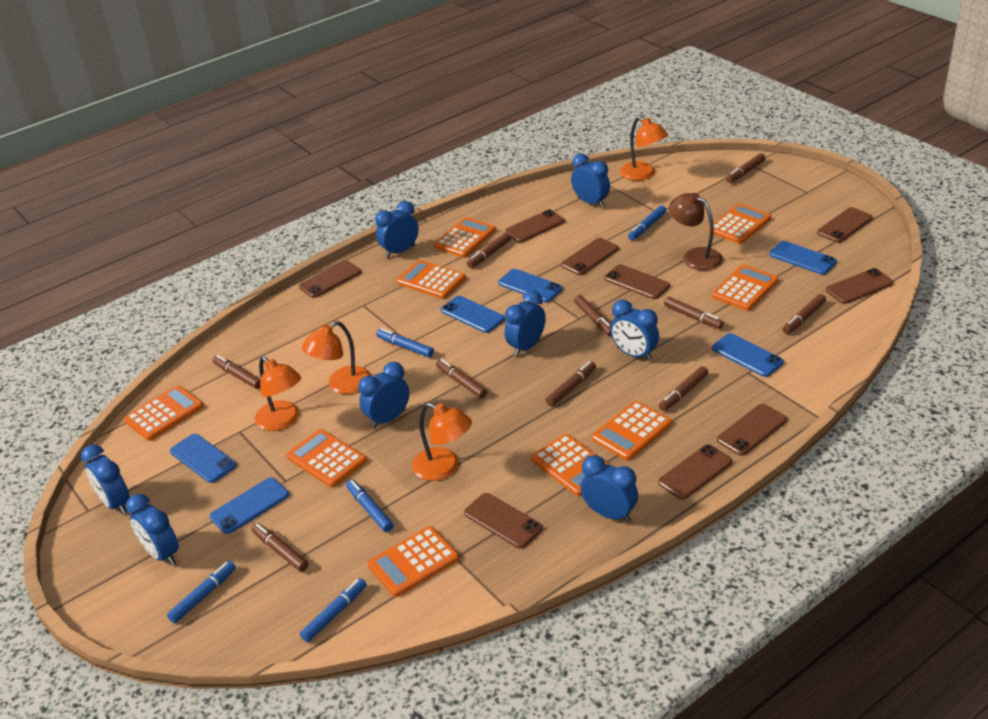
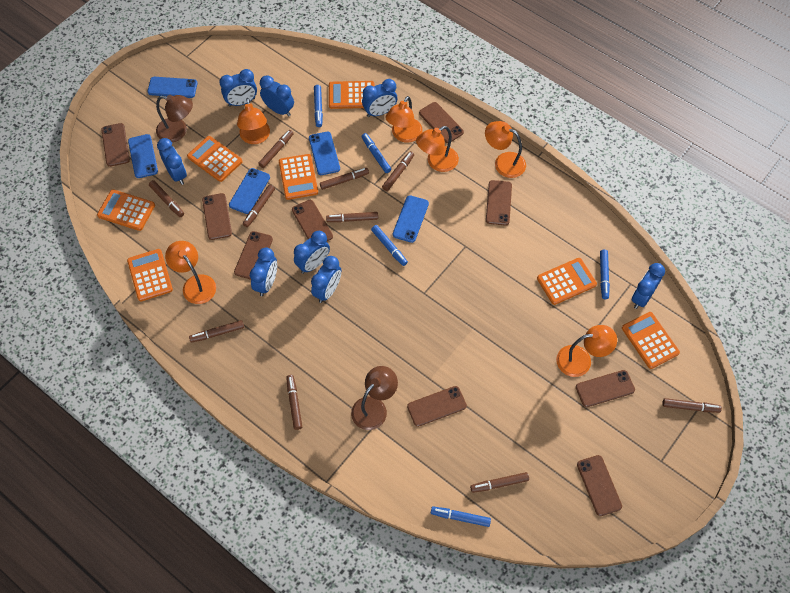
blue phone: [170,434,236,483] [210,477,289,534] [441,296,505,333] [498,269,563,302] [712,333,784,377] [769,241,837,275] = 6 -> [128,134,158,178] [147,77,198,98] [229,168,270,214] [309,131,340,175] [393,195,429,243] = 5
brown lamp: [669,193,723,270] = 1 -> [156,95,193,142] [351,366,398,430] = 2
orange calculator: [124,385,204,441] [286,429,367,487] [368,526,459,597] [397,260,466,299] [434,217,496,258] [531,434,610,496] [592,401,672,460] [708,203,771,244] [712,265,779,311] = 9 -> [97,189,155,231] [127,249,173,301] [187,136,243,182] [279,154,318,200] [329,81,375,109] [537,258,597,305] [622,312,680,369] = 7
orange lamp: [255,356,301,431] [302,321,371,394] [412,402,472,481] [620,116,668,181] = 4 -> [165,241,216,304] [237,98,270,144] [385,96,423,143] [416,126,459,172] [485,121,526,178] [556,325,617,377] = 6

